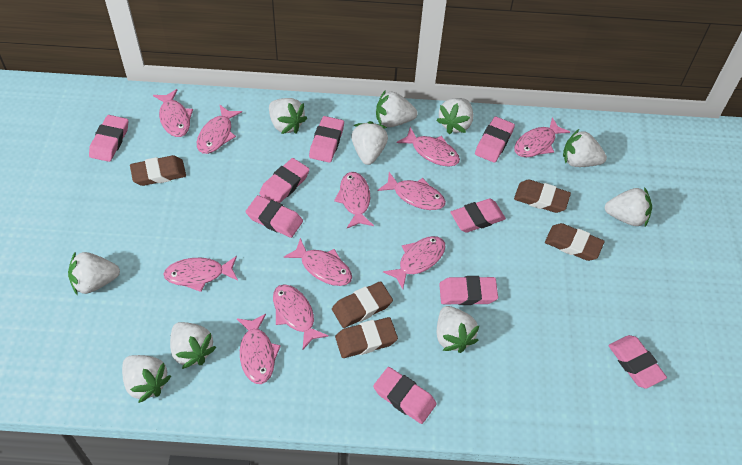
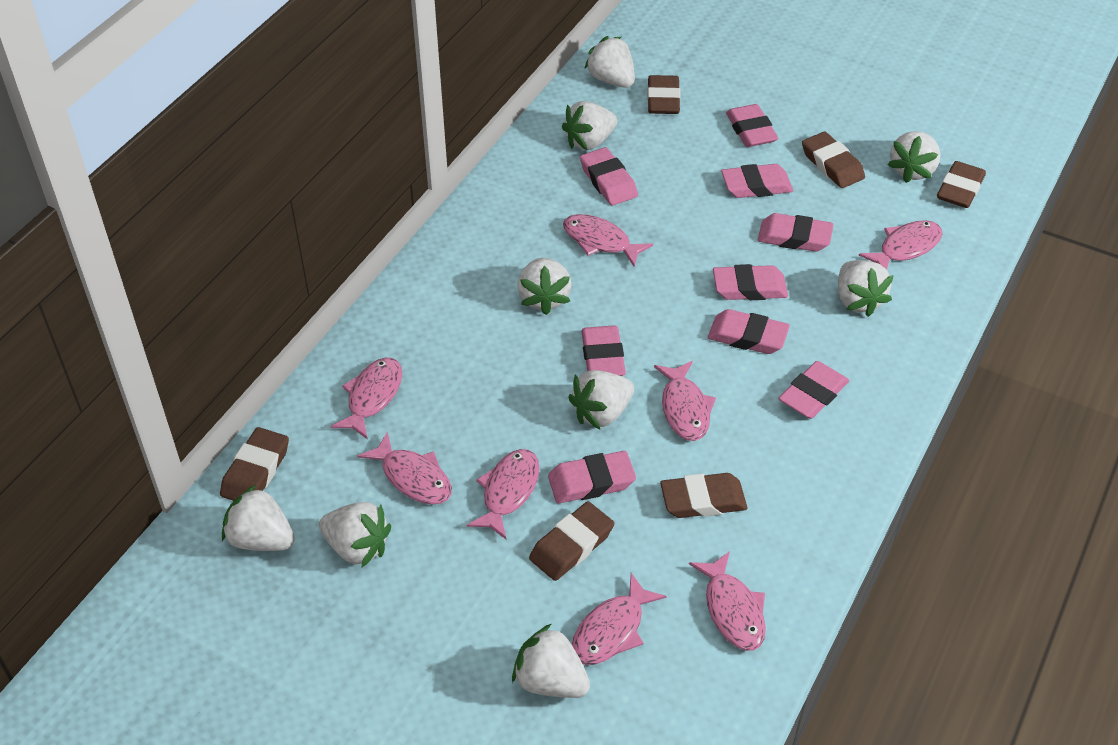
brown eraser: [130,155,186,186] [332,281,393,328] [335,317,398,358] [514,179,571,213] [545,223,605,261] = 5 -> [220,427,289,501] [529,501,614,581] [647,75,681,114] [660,473,747,518] [802,132,865,188] [937,161,986,208] = 6
pink fish: [153,89,193,137] [163,256,238,292] [197,104,242,154] [237,314,281,384] [273,284,329,349] [284,238,352,286] [334,172,374,228] [378,172,446,210] [383,236,446,289] [396,127,460,166] [514,117,570,157] = 11 -> [330,358,402,439] [357,432,452,504] [467,449,540,539] [563,214,653,267] [572,573,667,665] [654,361,716,441] [689,551,766,651] [859,220,942,270] = 8
white strawberry: [68,252,120,295] [122,355,171,403] [170,322,217,369] [269,98,307,134] [351,121,388,165] [376,90,418,127] [436,98,473,134] [437,306,479,353] [563,128,607,167] [604,187,652,227] = 10 -> [222,484,295,551] [319,502,391,567] [512,624,590,698] [517,258,572,315] [562,101,617,150] [568,370,634,430] [584,36,635,88] [838,260,894,317] [888,131,940,183] = 9

